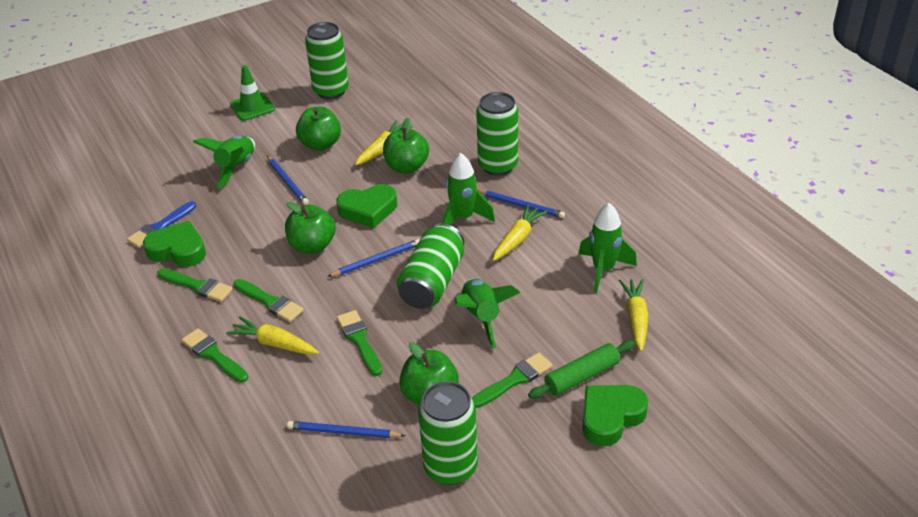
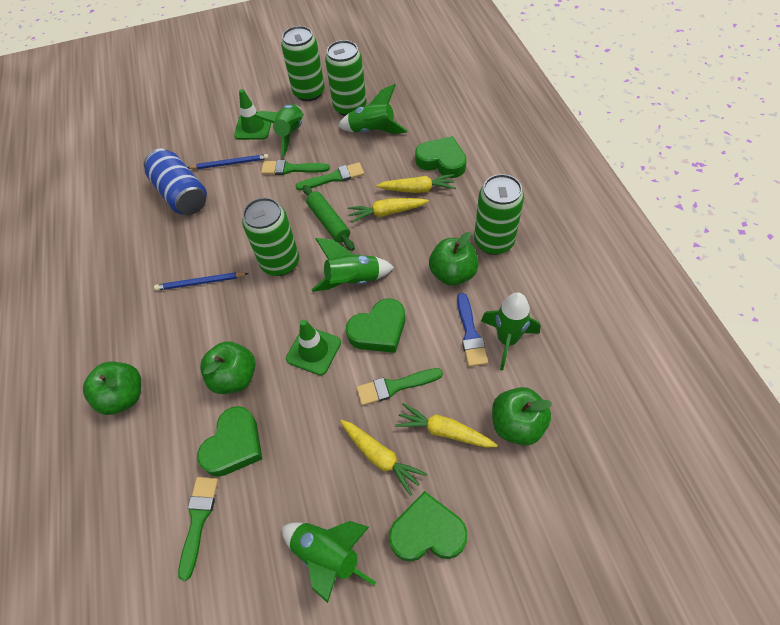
blue can: none = 0 -> [144,149,207,215] = 1
blue pencil: [267,156,309,205] [287,421,406,438] [327,239,419,277] [478,190,565,218] = 4 -> [154,272,249,291] [188,154,269,169] = 2
green brush: [157,269,233,302] [182,328,248,383] [234,279,304,322] [337,310,382,376] [473,352,553,408] = 5 -> [178,477,218,581] [261,160,330,175] [295,162,364,190] [356,368,443,406] = 4
green heart: [143,221,206,267] [337,184,397,228] [582,385,649,446] = 3 -> [197,406,262,477] [346,299,405,353] [389,491,468,562] [415,136,467,178] = 4
green rocket: [193,135,255,189] [442,153,495,225] [454,278,520,349] [578,203,637,293] = 4 -> [254,104,304,157] [282,521,376,603] [312,238,394,292] [338,84,408,134] [481,293,541,370] = 5
green traffic cone: [230,65,275,121] = 1 -> [234,89,271,140] [286,319,341,375] = 2

